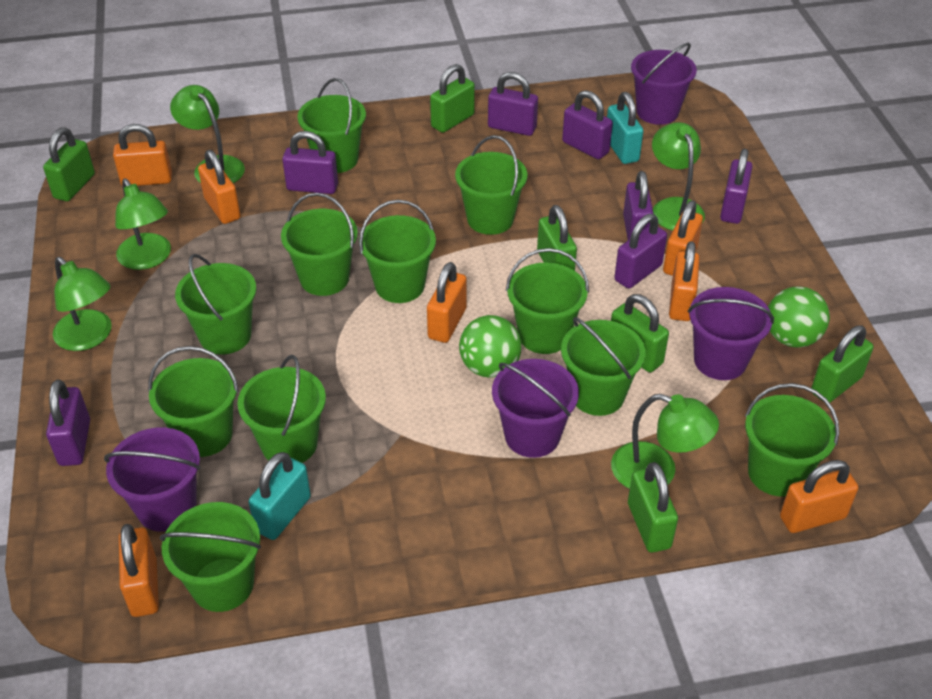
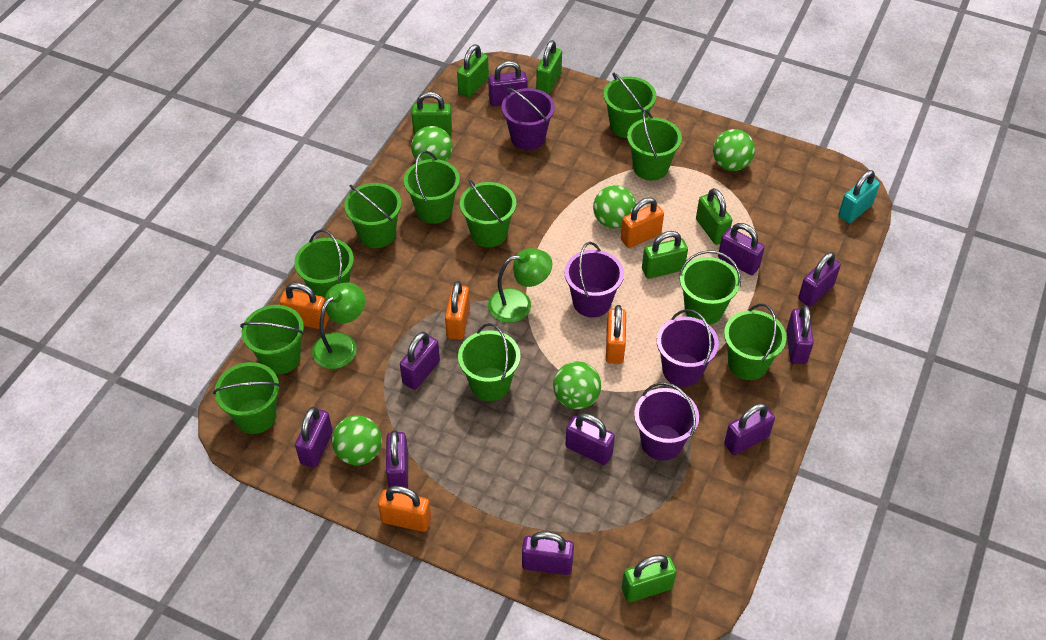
green ball: [459,315,522,378] [768,286,830,348] = 2 -> [332,416,382,465] [411,126,453,162] [553,361,601,409] [593,185,636,229] [713,129,755,171] = 5
green lamp: [53,257,112,351] [115,179,171,270] [170,85,245,183] [611,394,719,489] [652,122,705,230] = 5 -> [312,283,365,369] [488,248,552,323] = 2
orange padlock: [113,124,172,186] [119,524,159,617] [198,150,241,224] [427,262,467,343] [663,200,703,276] [669,241,700,321] [780,460,858,533] = 7 -> [279,283,329,329] [378,486,431,532] [445,281,470,340] [606,305,626,364] [621,197,664,248] = 5
purple padlock: [46,380,90,466] [282,131,338,194] [488,72,538,136] [562,90,613,159] [614,214,667,289] [623,171,654,240] [720,149,753,224] = 7 -> [295,407,333,468] [386,430,408,488] [400,332,440,390] [488,61,528,106] [522,531,574,575] [565,413,615,465] [718,223,765,275] [724,403,775,455] [786,305,814,364] [798,252,841,307] = 10
turquoise padlock: [248,452,311,540] [607,92,643,164] = 2 -> [838,170,880,223] = 1

